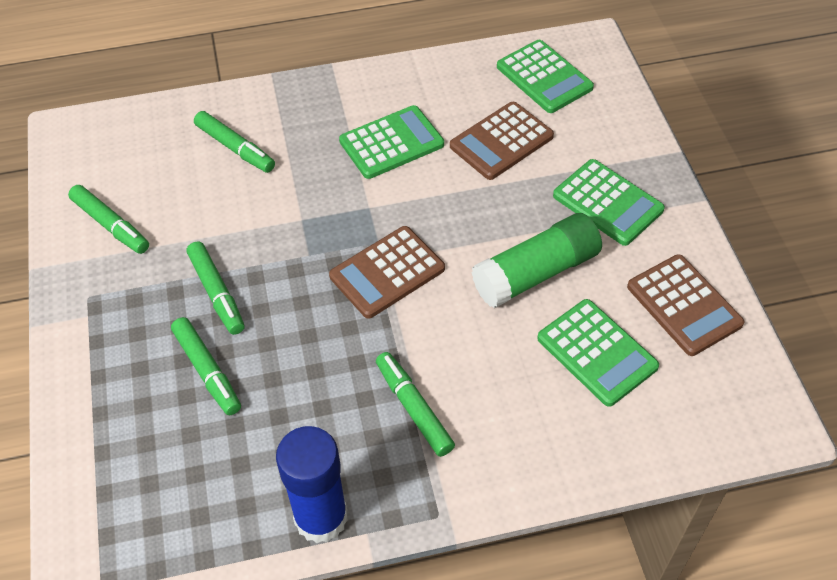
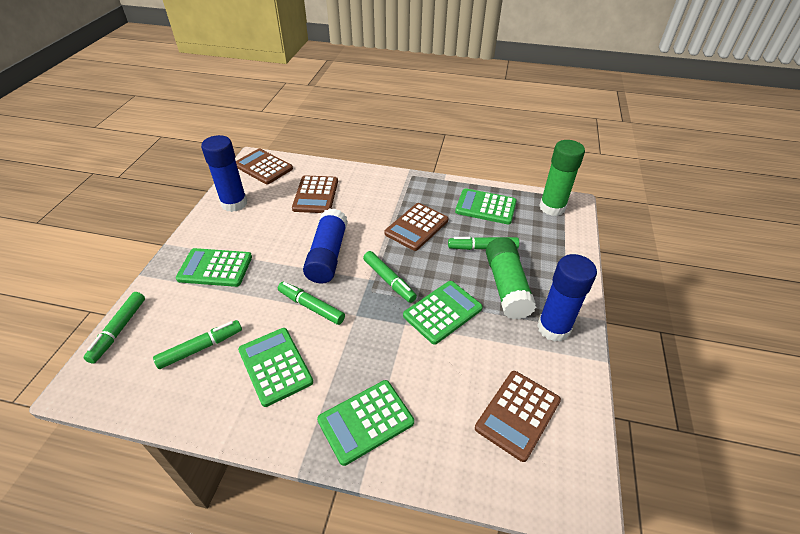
blue glue stick: [276,426,348,543] = 1 -> [201,135,247,212] [303,208,348,284] [537,254,597,342] = 3
brown calculator: [329,226,445,319] [450,102,554,180] [627,254,744,356] = 3 -> [236,149,293,184] [292,175,338,213] [384,203,448,251] [475,371,561,462] = 4
green calculator: [339,105,444,179] [497,40,594,113] [537,299,659,407] [553,159,665,246] = 4 -> [176,248,252,287] [238,328,313,407] [317,380,414,466] [403,281,483,345] [455,188,517,225] = 5
green glue stick: [471,213,602,308] = 1 -> [486,237,536,319] [539,140,585,216] = 2

